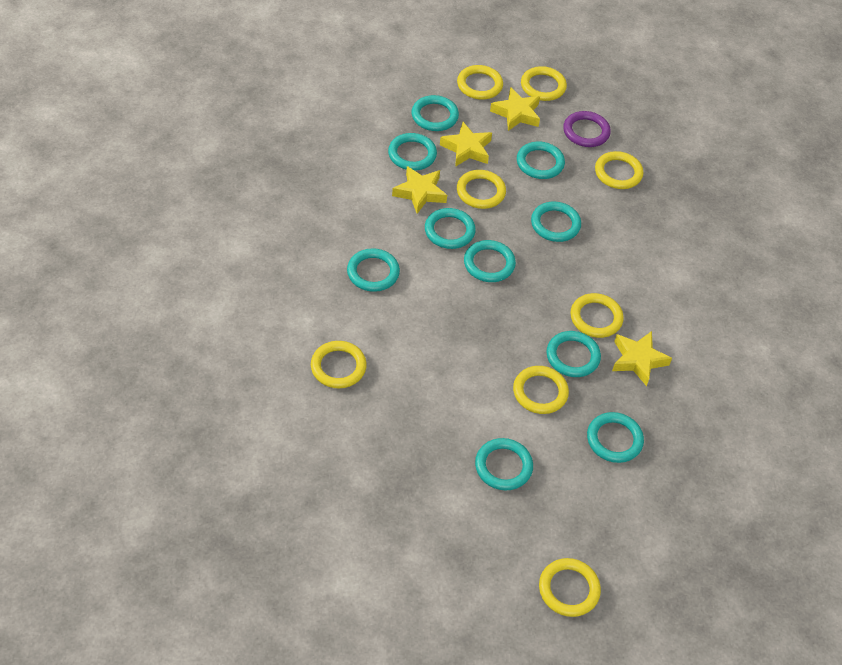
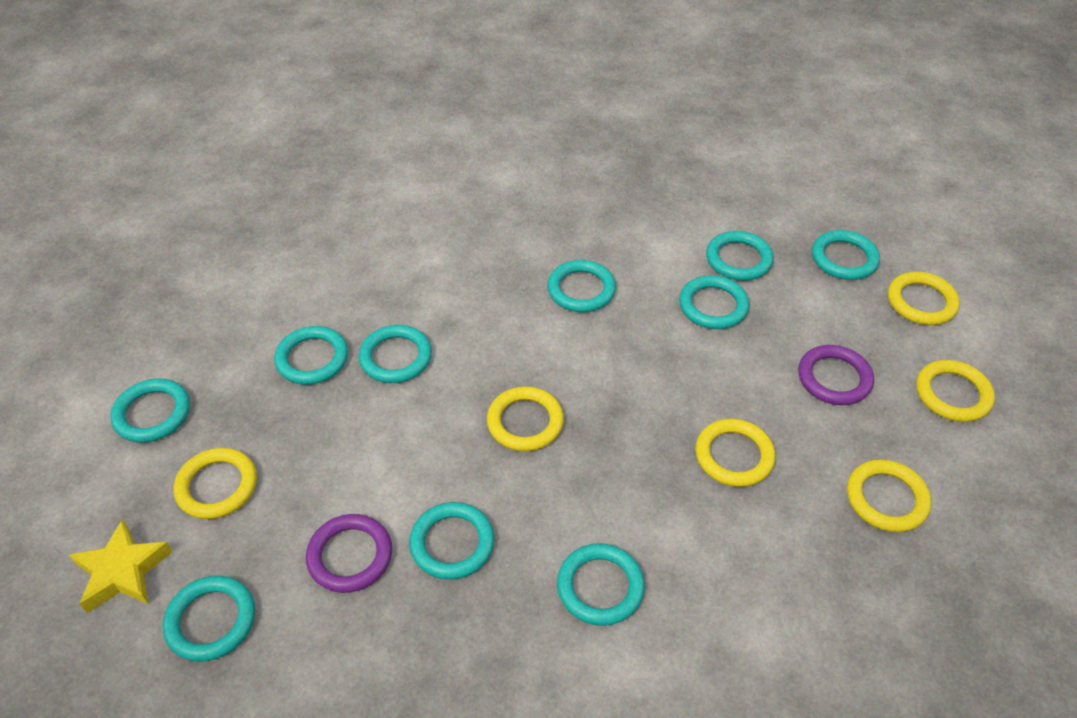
purple ring: [563,111,611,147] = 1 -> [306,514,392,593] [798,345,874,405] = 2
yellow ring: [311,341,367,388] [457,65,503,100] [457,170,506,209] [513,366,569,414] [521,66,567,101] [539,558,601,617] [570,293,624,338] [595,151,643,189] = 8 -> [174,448,257,519] [487,386,564,451] [695,419,776,487] [847,459,931,532] [888,272,960,325] [916,360,995,422] = 6
yellow star: [392,166,447,214] [440,122,492,167] [490,87,540,131] [612,331,672,386] = 4 -> [69,519,173,613] = 1

